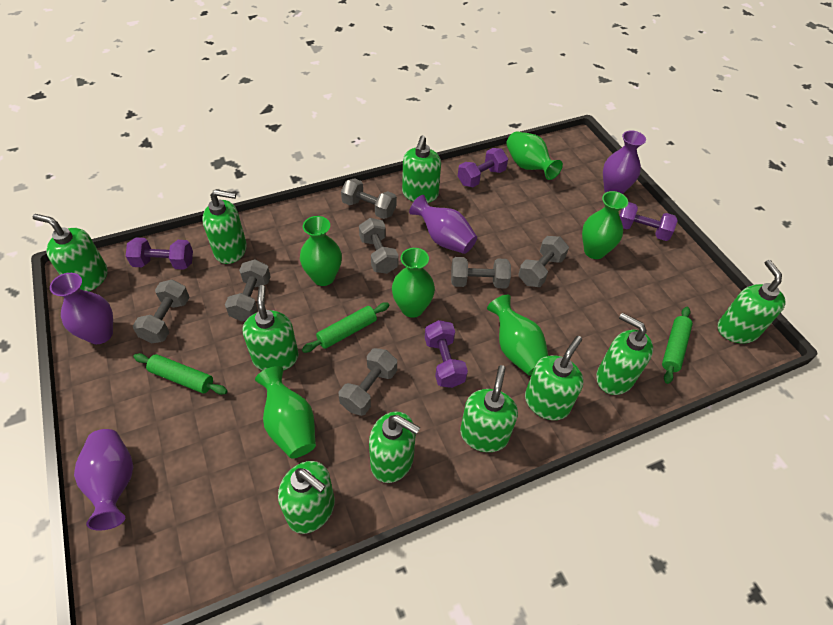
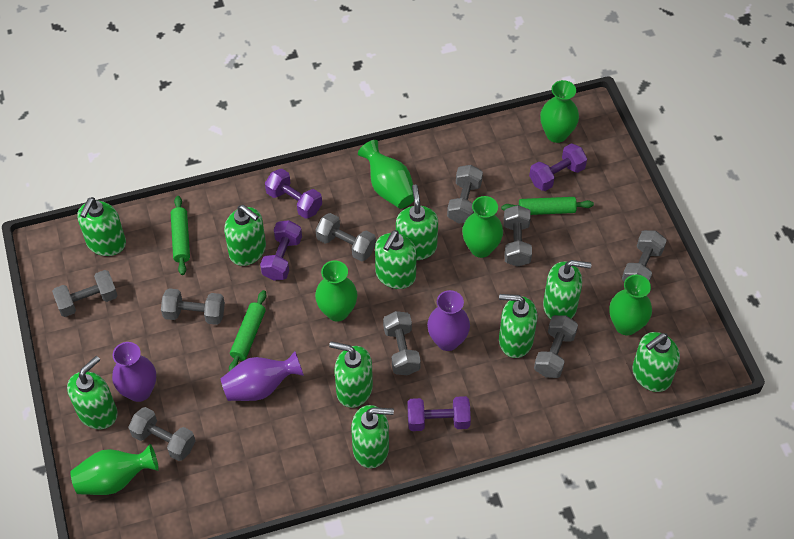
grey dumbbell: [133,280,190,343] [225,259,271,321] [339,348,397,416] [341,178,397,219] [359,218,399,274] [451,257,511,289] [518,236,569,287] = 7 -> [52,270,118,317] [128,407,196,461] [161,288,225,325] [316,213,376,261] [383,311,421,375] [447,165,483,223] [504,205,532,267] [534,315,578,378] [622,230,667,282] = 9
purple vase: [50,273,113,344] [74,429,133,530] [409,195,477,254] [603,130,646,194] = 4 -> [112,342,156,402] [221,351,304,401] [427,290,470,351] = 3

